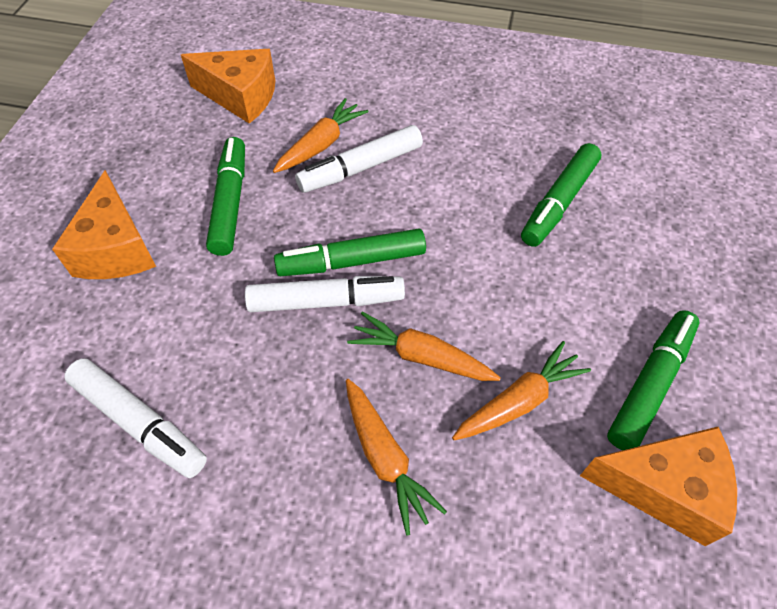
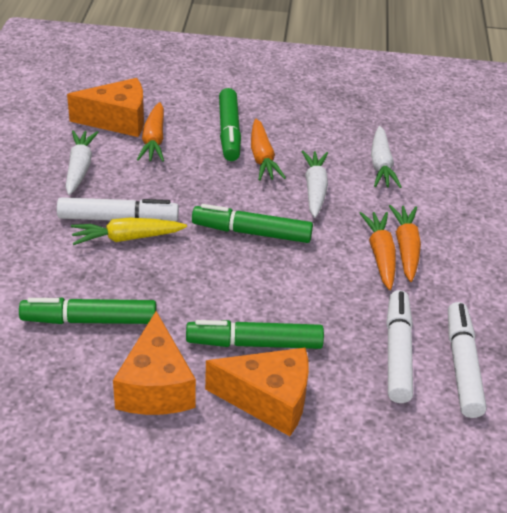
white carrot: none = 0 -> [65,130,99,195] [301,151,328,218] [371,126,401,188] = 3
yellow carrot: none = 0 -> [71,217,187,245] = 1

